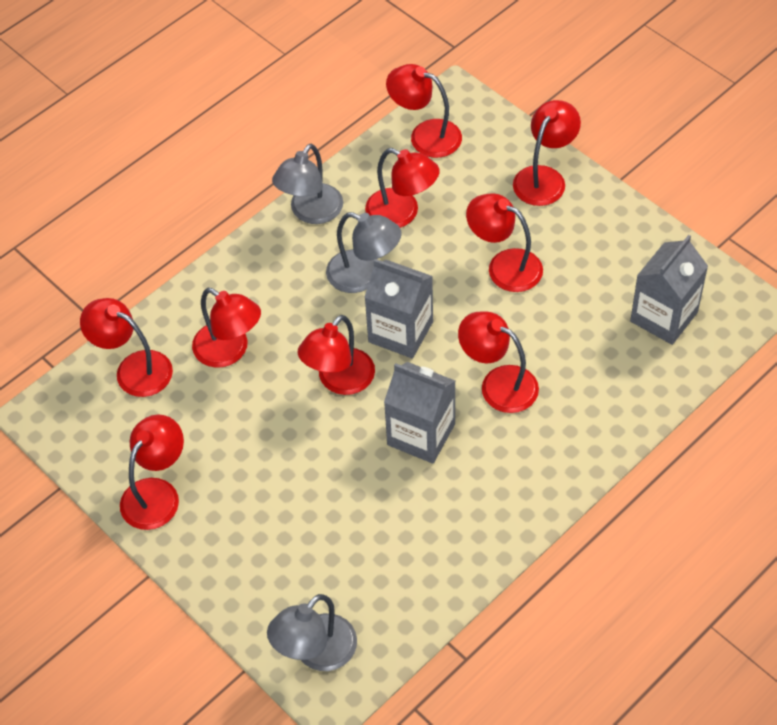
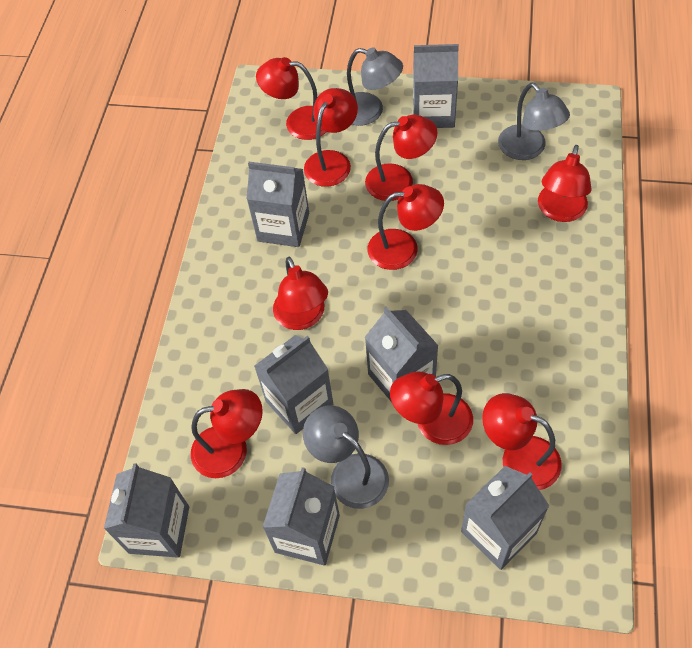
grey carton: [365,259,433,358] [384,362,455,464] [630,235,708,345] = 3 -> [104,463,189,558] [246,162,309,247] [254,335,333,434] [262,467,340,566] [365,307,439,401] [413,44,459,128] [461,466,549,570] = 7

